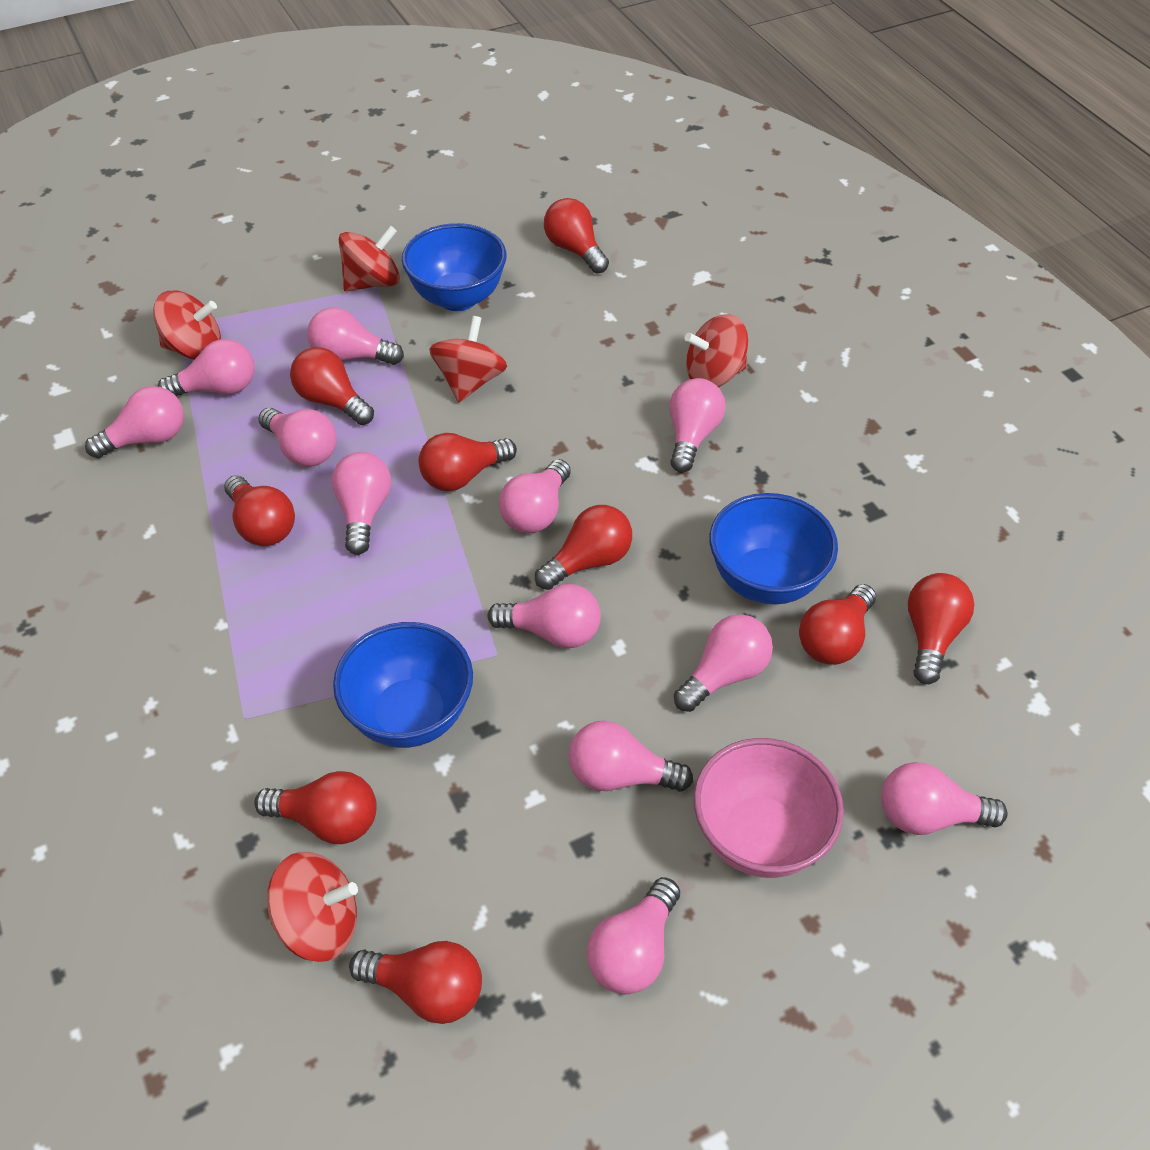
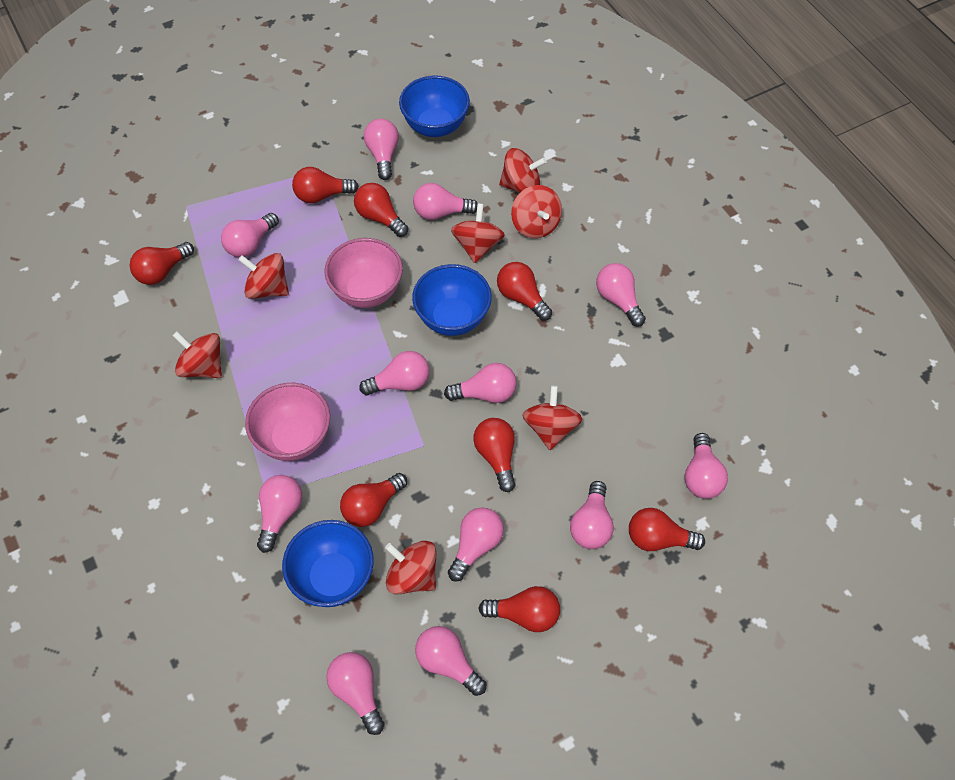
pink bowl: [693,738,844,878] = 1 -> [245,383,330,461] [324,238,403,308] = 2
red light bulb: [224,476,295,546] [254,771,377,844] [290,347,374,425] [349,941,482,1024] [419,433,517,491] [535,505,632,590] [544,198,609,274] [799,584,876,665] [908,573,975,684] = 9 -> [130,242,194,285] [292,167,359,203] [340,473,407,527] [354,183,408,237] [473,418,516,492] [478,586,560,632] [497,262,552,321] [629,508,705,551] = 8
red spinning top: [153,290,221,360] [267,852,358,962] [339,226,400,291] [429,316,507,402] [685,314,748,387] = 5 -> [172,331,222,378] [238,253,289,299] [385,541,437,594] [451,203,505,263] [499,148,547,193] [511,185,562,239] [522,385,582,450] = 7

